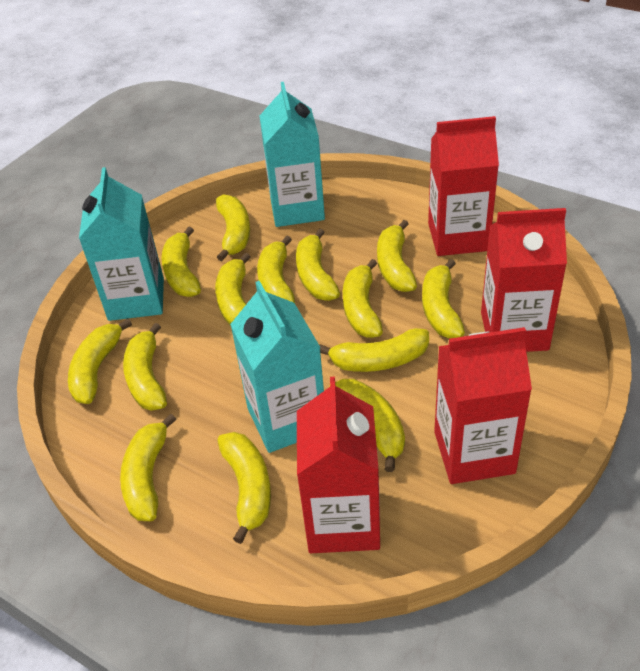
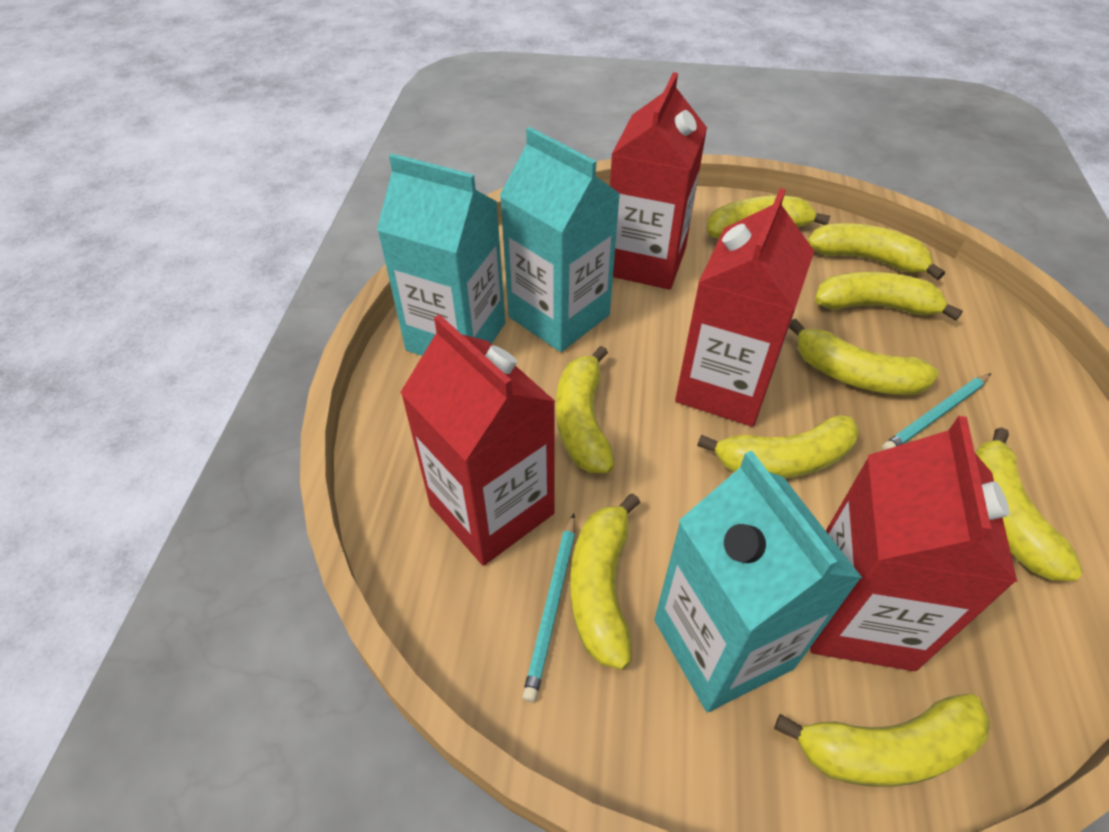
turquoise pencil: none = 0 -> [523,514,575,702] [882,373,991,450] = 2
yellow banana: [68,318,132,404] [120,413,176,521] [123,323,167,411] [161,226,201,297] [215,253,251,326] [216,194,250,261] [217,432,271,544] [257,236,295,303] [296,229,340,301] [319,328,429,372] [329,379,405,472] [343,259,383,338] [377,220,417,292] [422,259,465,338] = 14 -> [556,346,614,473] [570,493,640,669] [697,415,859,478] [707,196,830,238] [774,694,990,787] [789,319,939,395] [808,223,945,280] [815,272,963,320] [976,427,1083,581] = 9

